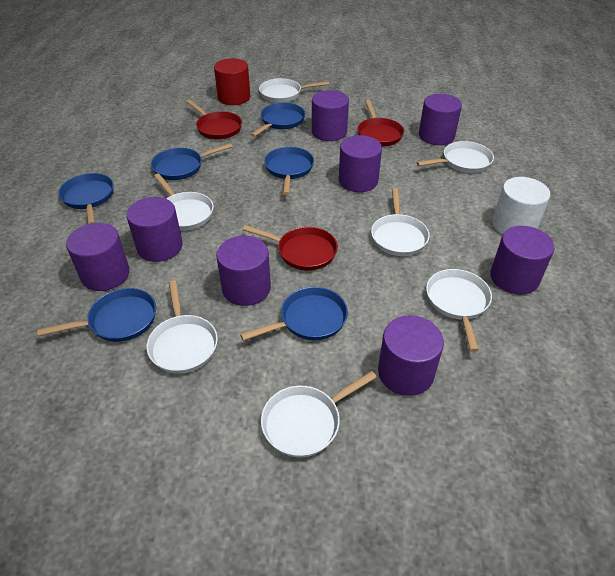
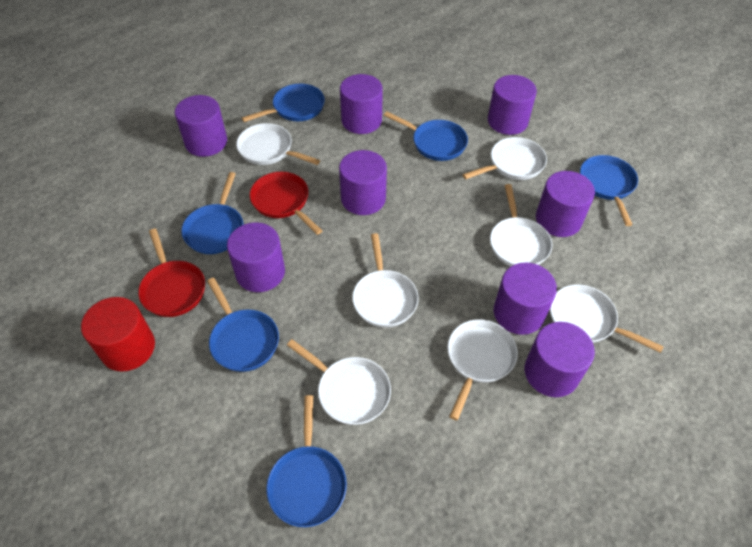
red pan: [186,100,242,139] [243,225,338,271] [357,99,404,146] = 3 -> [138,229,205,317] [250,172,322,235] = 2
white cylinder: [492,177,550,235] = 1 -> none = 0

